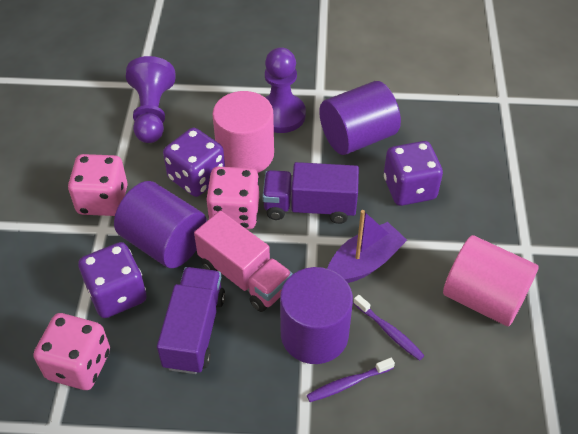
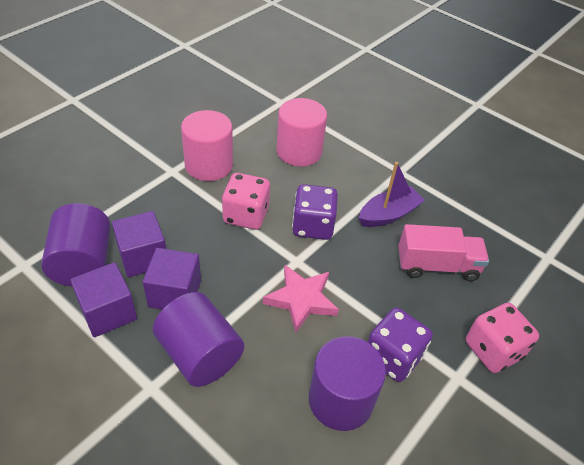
pink dice: [33,313,110,390] [68,154,128,216] [206,167,259,229] = 3 -> [222,173,270,230] [466,303,539,373] = 2
pink star: none = 0 -> [263,265,339,332] = 1
purple cube: none = 0 -> [70,262,137,337] [112,211,166,277] [143,248,201,310] = 3
purple dice: [78,242,147,318] [163,128,225,197] [384,141,443,206] = 3 -> [292,184,338,240] [368,307,433,382] = 2
purple pawn: [126,56,175,143] [265,47,306,133] = 2 -> none = 0
purple toothbrush: [307,358,395,402] [353,295,425,361] = 2 -> none = 0
purple truck: [157,267,225,374] [262,162,359,224] = 2 -> none = 0

